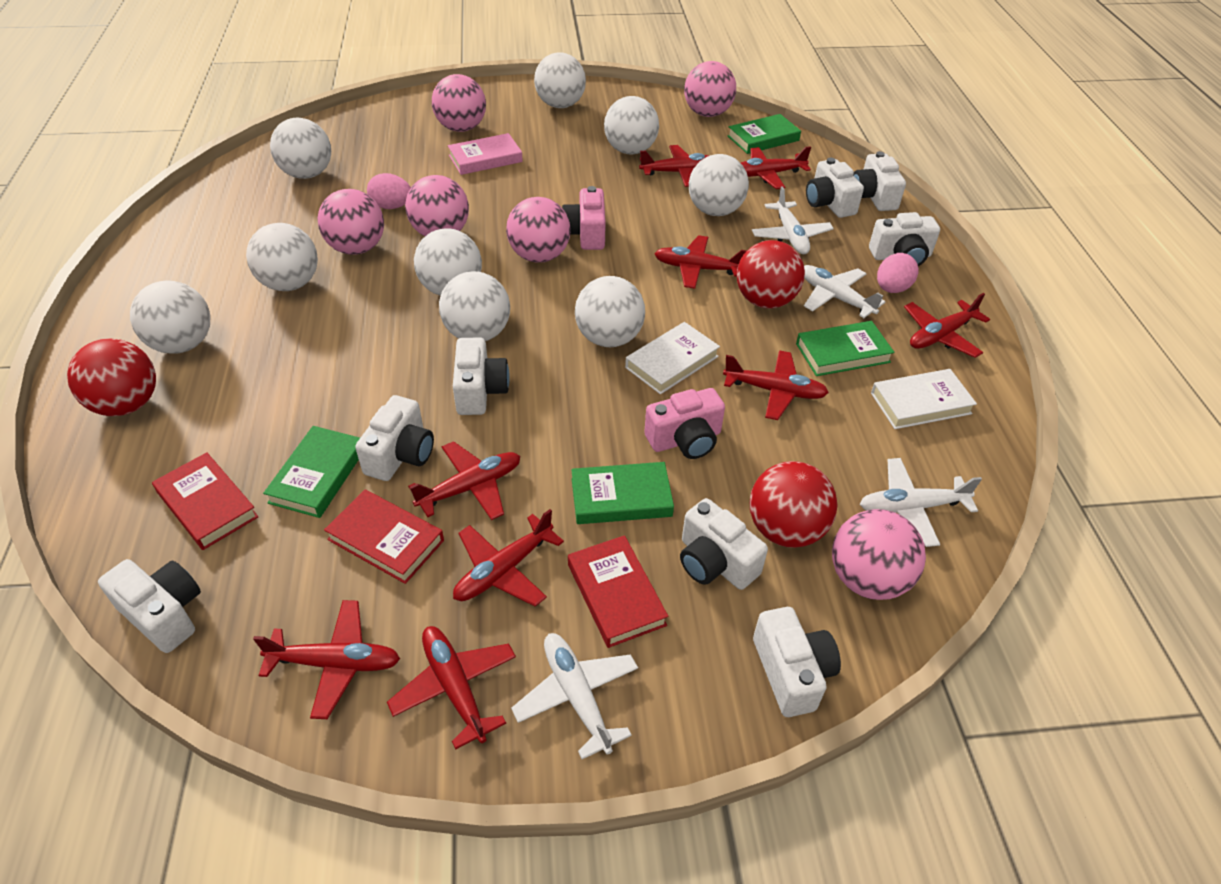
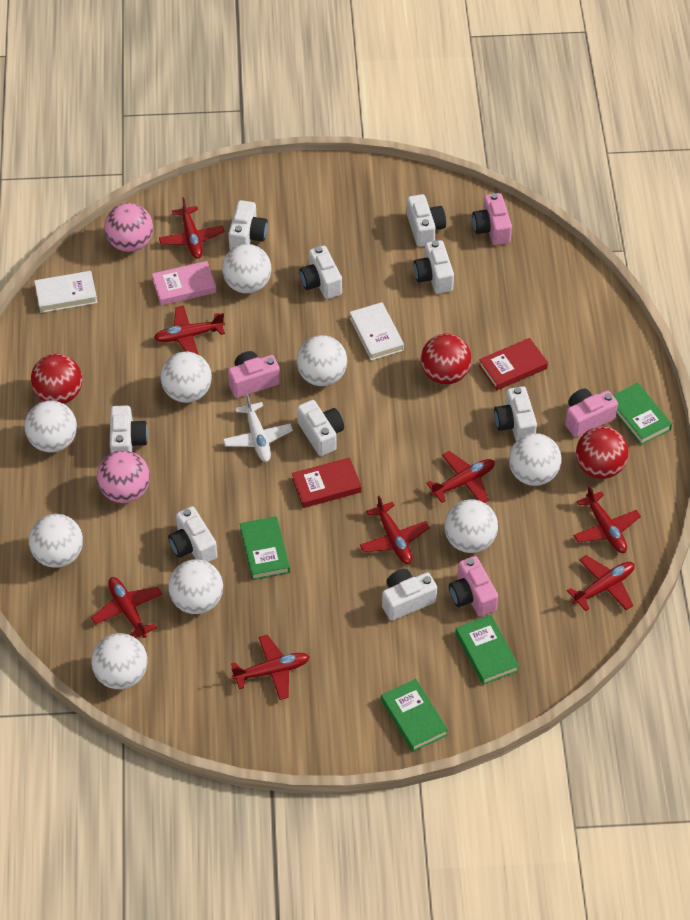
pink ball: [318,189,384,255] [405,175,469,236] [432,74,486,132] [506,197,570,263] [684,61,736,117] [832,509,926,600] = 6 -> [97,450,150,503] [105,203,153,252] = 2
pink camera: [562,186,606,250] [644,388,725,459] = 2 -> [228,351,280,398] [449,556,498,617] [472,193,512,245] [565,388,618,437] = 4
pink egg: [367,173,411,209] [877,253,919,293] = 2 -> none = 0
red book: [152,452,258,550] [324,490,444,584] [568,535,668,648] = 3 -> [292,457,362,508] [479,338,548,390] = 2
red plane: [253,600,400,719] [387,626,516,750] [408,441,520,520] [453,509,564,607] [639,145,710,187] [654,235,747,289] [723,350,829,420] [741,146,811,189] [904,293,990,358] = 9 -> [91,577,162,638] [154,305,225,355] [159,197,225,259] [231,635,310,700] [360,496,430,564] [426,451,495,503] [567,555,635,611] [573,485,641,553] = 8
white camera: [98,559,201,653] [355,395,434,481] [453,337,510,415] [680,498,768,590] [753,607,841,717] [806,158,864,218] [853,151,906,211] [869,212,940,266] = 8 -> [110,405,148,453] [168,506,217,562] [228,200,268,250] [297,400,344,456] [299,246,342,299] [382,569,437,621] [407,194,446,247] [413,240,454,294] [494,386,537,441] = 9
white plane: [511,633,638,759] [752,186,834,254] [804,265,885,318] [860,458,982,547] = 4 -> [223,394,293,462] = 1

